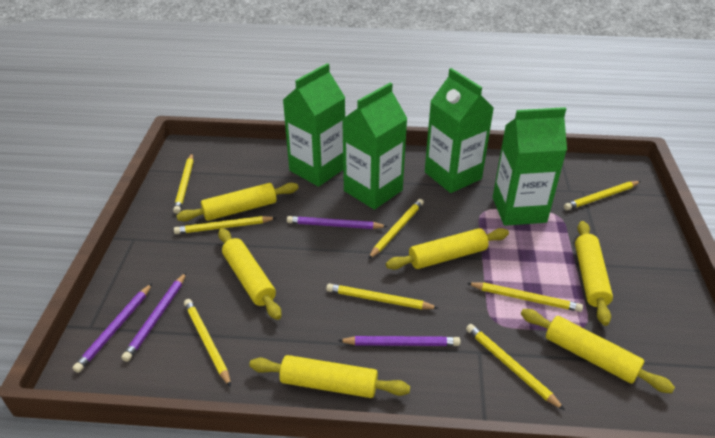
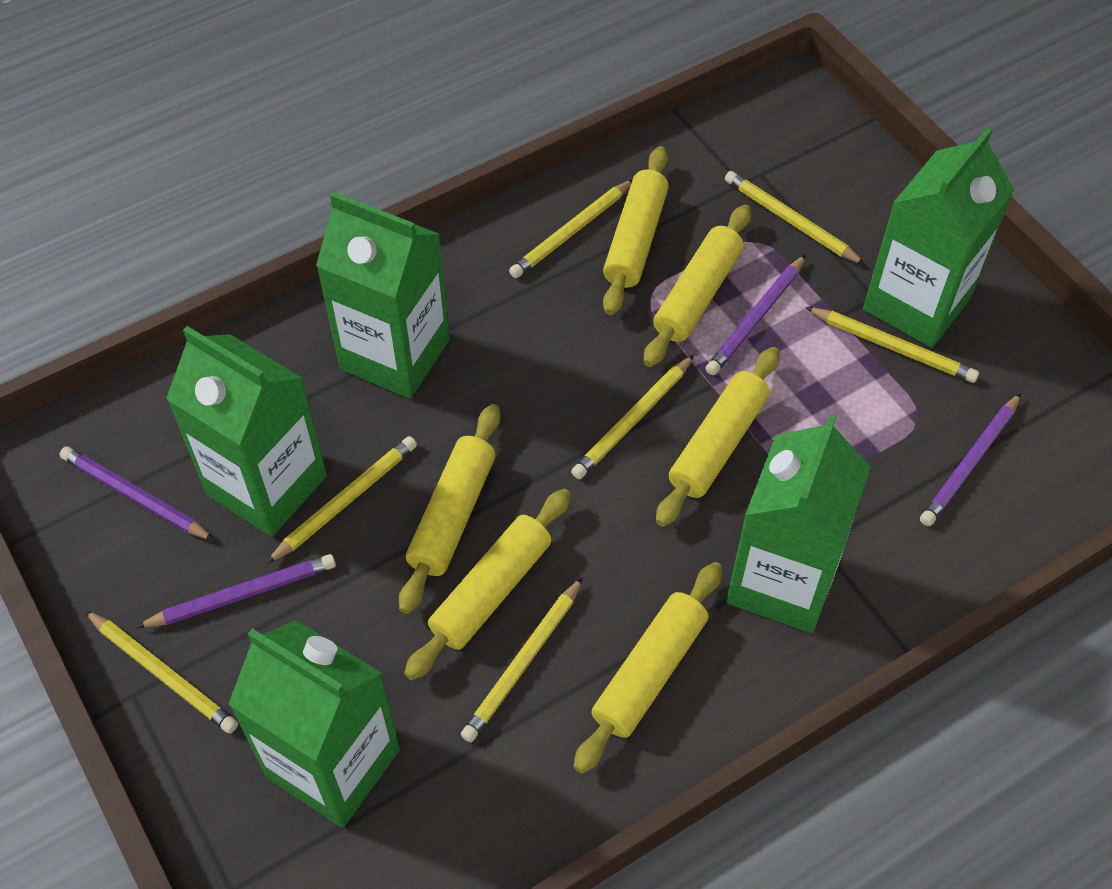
green carton: [283,63,345,187] [342,83,408,210] [425,68,494,193] [493,107,567,226] = 4 -> [166,326,327,537] [228,620,400,828] [316,192,450,399] [726,414,871,633] [863,127,1014,348] = 5
yellow pencil: [173,154,193,214] [174,216,276,234] [184,299,231,387] [326,283,438,309] [368,199,424,259] [466,324,565,410] [467,282,583,312] [564,181,641,210] = 8 -> [85,610,238,734] [266,436,417,564] [461,577,583,742] [509,179,633,278] [571,355,694,479] [725,171,866,265] [806,307,979,383] = 7

